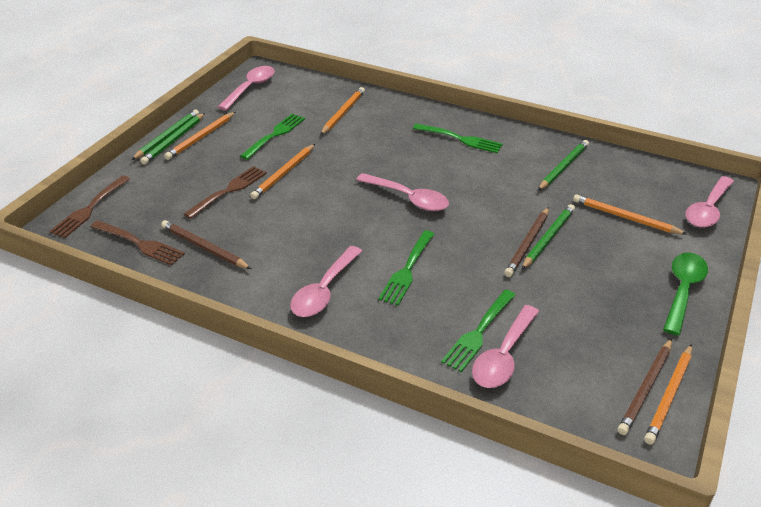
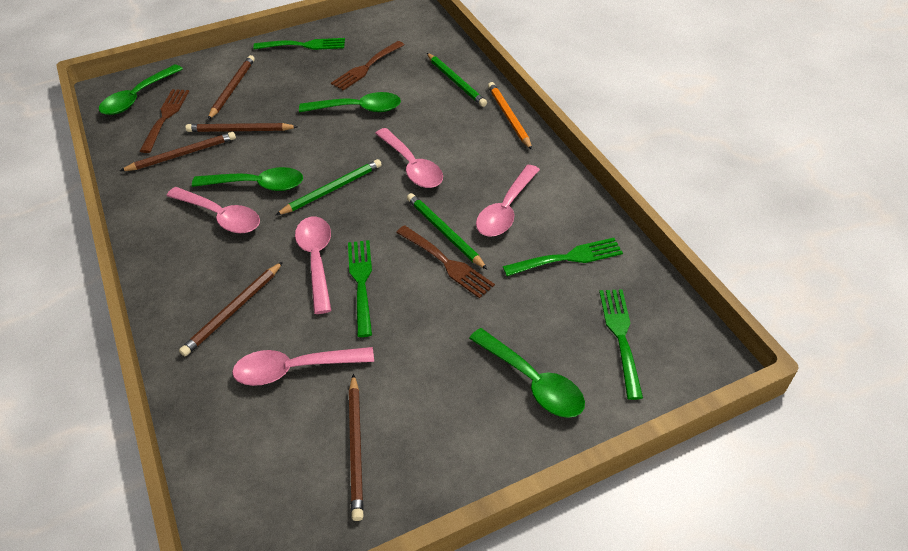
brown pencil: [161,220,251,269] [504,207,549,277] [618,339,672,435] = 3 -> [120,132,236,171] [179,262,283,356] [185,123,298,132] [208,55,255,120] [349,374,364,521] = 5
green pencil: [132,110,199,160] [140,113,205,165] [521,204,575,270] [538,140,589,190] = 4 -> [276,159,382,215] [407,193,487,269] [427,53,487,107] = 3
green spoon: [663,252,708,335] = 1 -> [99,64,183,115] [192,167,303,191] [299,92,401,112] [469,328,585,418] = 4
orange pencil: [164,112,235,160] [250,144,315,199] [320,87,365,135] [573,194,687,234] [644,344,692,445] = 5 -> [488,82,532,150] = 1

